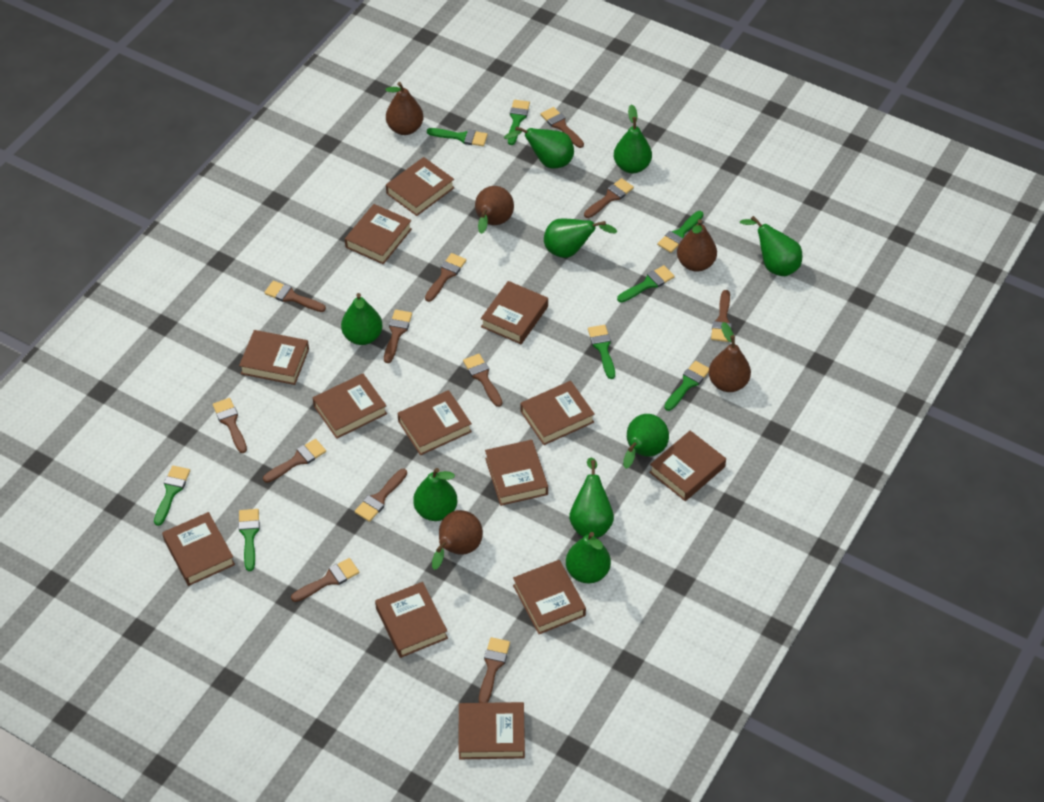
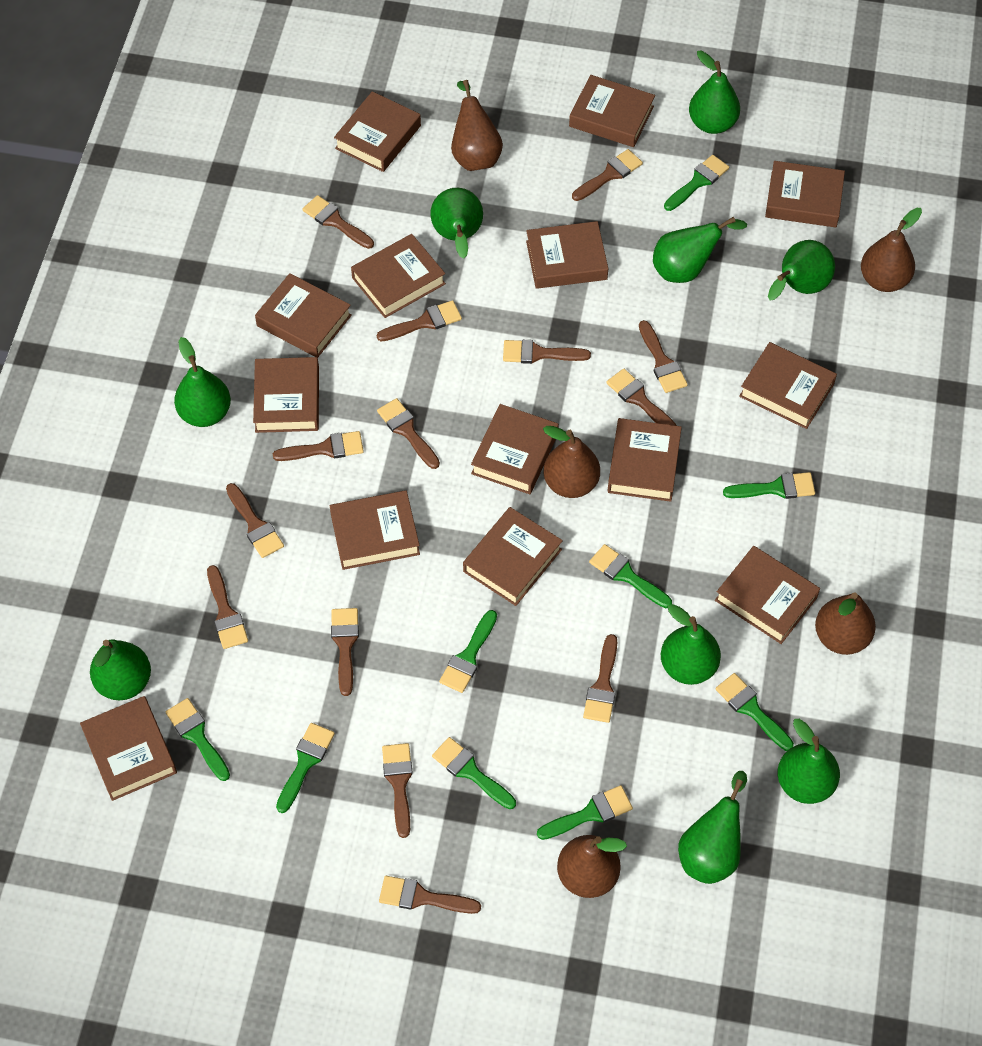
brown book: [162,512,235,586] [239,330,309,385] [313,374,387,439] [345,204,412,264] [375,582,448,658] [386,157,455,216] [397,390,472,455] [459,702,525,759] [481,281,548,344] [485,440,548,506] [513,560,586,634] [520,381,595,445] [649,430,726,501] = 13 -> [80,696,177,801] [253,357,319,433] [255,273,352,358] [330,490,420,570] [334,91,421,172] [351,234,446,318] [463,507,563,606] [471,404,559,494] [526,221,608,289] [569,75,655,147] [608,418,682,502] [715,546,820,644] [739,342,837,429] [765,161,845,227] = 14
brown brush: [213,398,247,453] [263,439,326,483] [264,281,326,312] [291,558,359,602] [355,469,407,522] [384,310,412,363] [425,253,466,302] [463,354,502,407] [479,637,510,703] [540,107,584,148] [584,178,634,218] [711,290,732,342] = 12 -> [207,565,248,649] [226,483,284,558] [273,431,364,461] [303,195,374,249] [331,608,359,696] [377,300,462,341] [377,398,440,469] [379,876,481,914] [382,743,413,838] [503,340,591,364] [572,149,643,201] [583,634,617,723] [606,369,677,426] [639,320,688,393] = 14
green brush: [154,466,190,526] [239,509,260,571] [427,128,488,146] [508,100,530,145] [588,325,615,379] [617,265,675,303] [657,211,704,253] [664,361,709,411] = 8 -> [166,698,230,781] [276,723,335,813] [432,737,516,809] [439,610,497,693] [537,785,633,840] [589,544,672,608] [664,155,729,211] [715,673,794,751] [723,472,815,499] = 9

